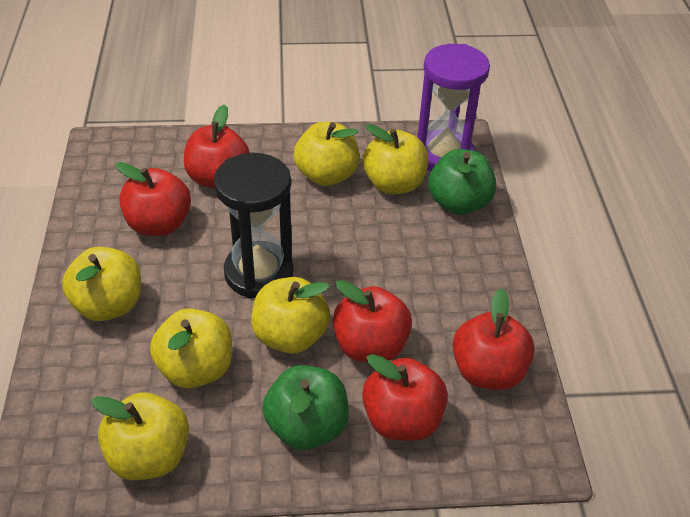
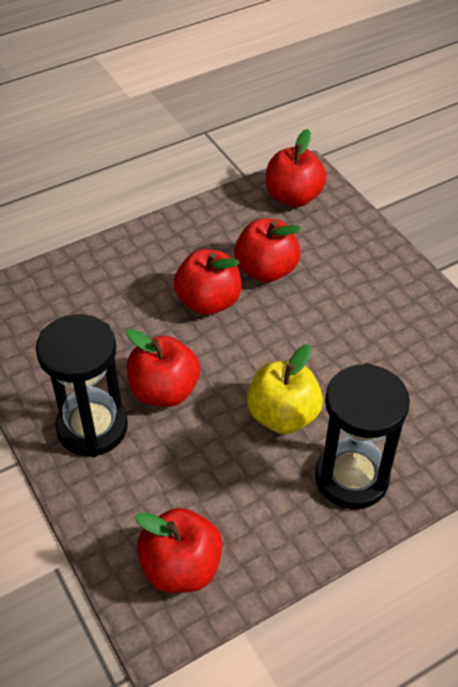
black hourglass: [214,153,293,299] = 1 -> [36,314,128,457] [315,363,410,509] = 2
green apple: [262,365,349,450] [428,149,496,215] = 2 -> none = 0
purple hourglass: [417,44,490,171] = 1 -> none = 0
yellow apple: [62,247,141,321] [91,392,189,480] [150,308,232,388] [251,277,330,353] [294,122,359,186] [363,124,428,194] = 6 -> [247,344,323,434] = 1

